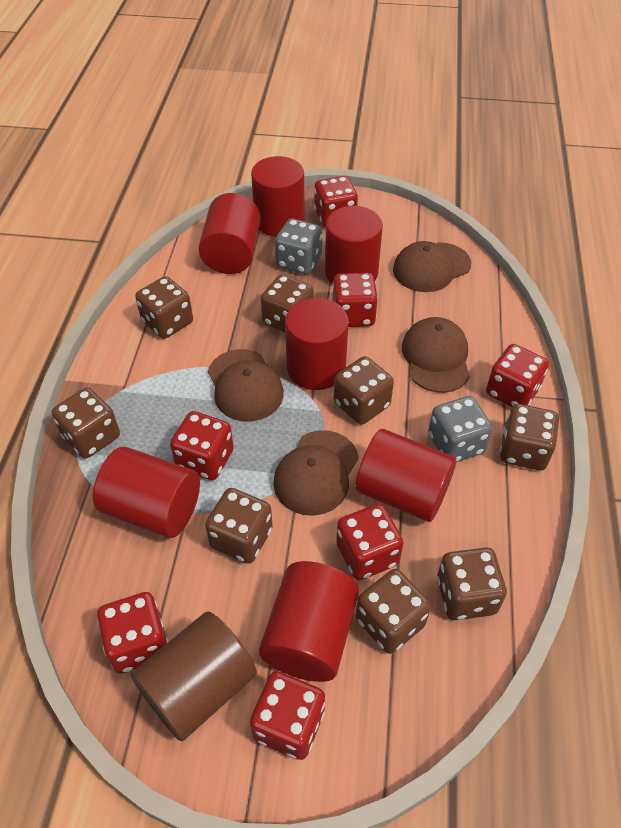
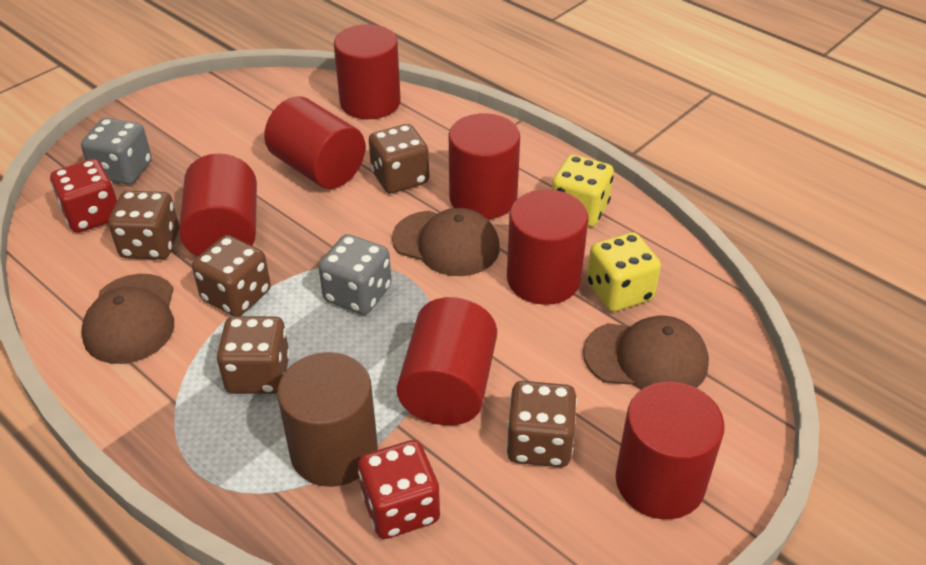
brown cap: [208,349,284,421] [273,430,359,516] [393,241,471,292] [402,317,470,393] = 4 -> [82,274,174,364] [392,208,500,276] [583,316,709,390] = 3
brown dice: [52,388,120,458] [135,276,193,339] [205,488,273,564] [261,274,314,332] [334,356,394,425] [356,569,431,654] [437,547,507,620] [500,404,559,470] = 8 -> [108,191,179,260] [192,235,271,316] [217,316,290,394] [369,124,429,193] [506,381,577,467] = 5
red dice: [97,592,168,674] [170,411,234,480] [250,671,325,760] [314,176,358,228] [333,273,378,327] [336,504,403,580] [486,344,549,407] = 7 -> [50,159,117,233] [358,440,440,539] = 2
yellow dice: none = 0 -> [552,155,614,227] [587,232,661,312] = 2

